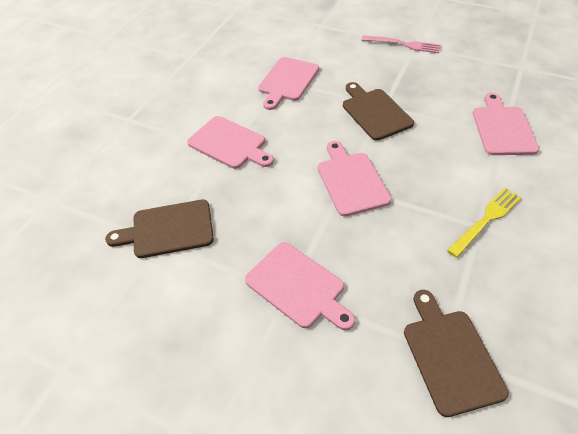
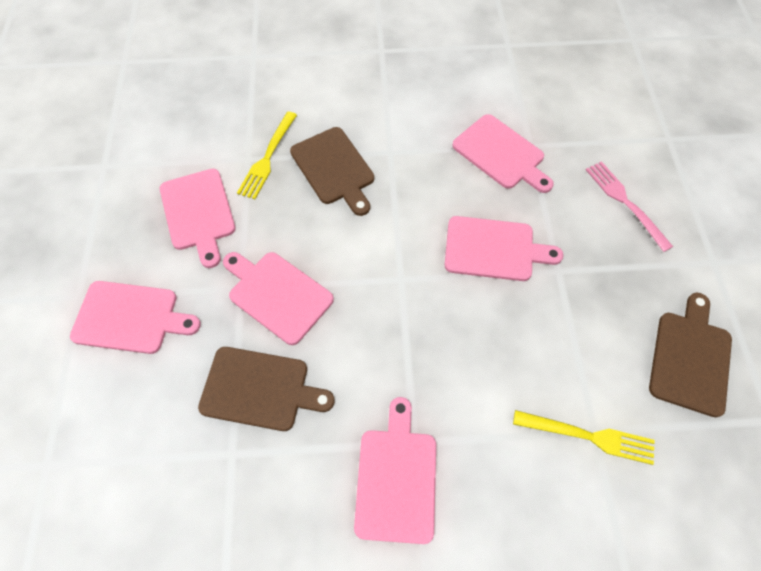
pink cutting board: [187,116,274,169] [245,242,355,330] [258,57,319,110] [318,141,392,217] [473,93,539,155] = 5 -> [70,281,201,354] [160,169,236,268] [223,252,334,345] [354,397,436,544] [445,216,564,281] [452,114,554,193] = 6
yellow fork: [447,188,522,258] = 1 -> [237,112,297,199] [513,410,655,465] = 2

